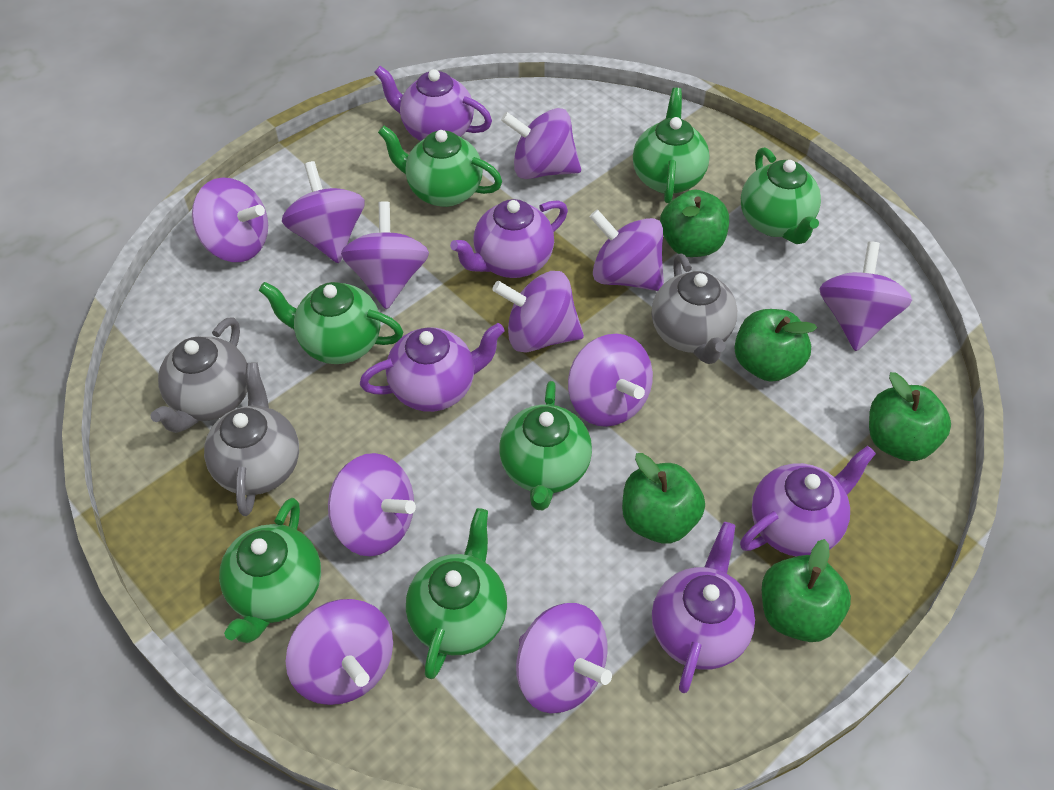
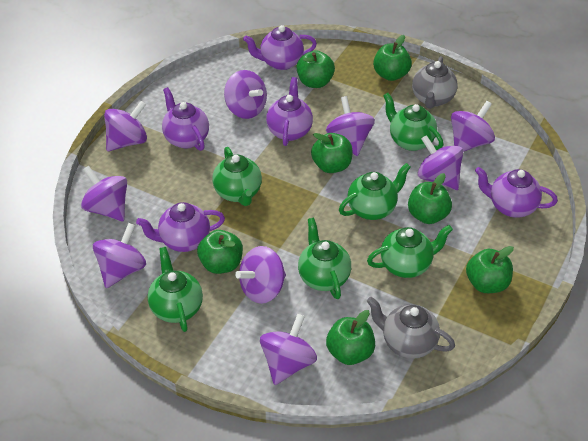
green apple: [622,453,705,544] [660,189,729,257] [734,309,817,382] [762,539,851,642] [869,372,951,461] = 5 -> [197,230,243,274] [296,50,335,88] [311,133,353,173] [326,310,375,365] [373,35,412,81] [408,173,452,224] [466,246,514,293] = 7
green teapot: [219,498,321,643] [259,282,403,364] [378,126,502,207] [406,508,507,679] [499,381,592,510] [633,88,710,203] [741,147,821,244] = 7 -> [148,247,203,332] [212,147,262,206] [298,217,351,299] [339,163,411,220] [367,225,453,278] [383,93,443,151] = 6
grey teapot: [151,317,247,433] [204,362,299,516] [652,254,737,364] = 3 -> [367,297,455,359] [412,56,458,109] = 2
purple spinning top: [192,177,268,262] [282,161,365,263] [286,599,393,705] [328,453,416,556] [341,201,429,309] [492,271,584,353] [501,108,581,179] [516,603,612,714] [568,334,653,427] [589,209,664,291] [819,241,912,351] = 11 -> [81,166,127,221] [93,223,146,288] [104,101,147,151] [224,70,267,119] [235,246,286,304] [260,314,317,385] [326,96,375,156] [418,135,463,190] [451,101,495,152] = 9

